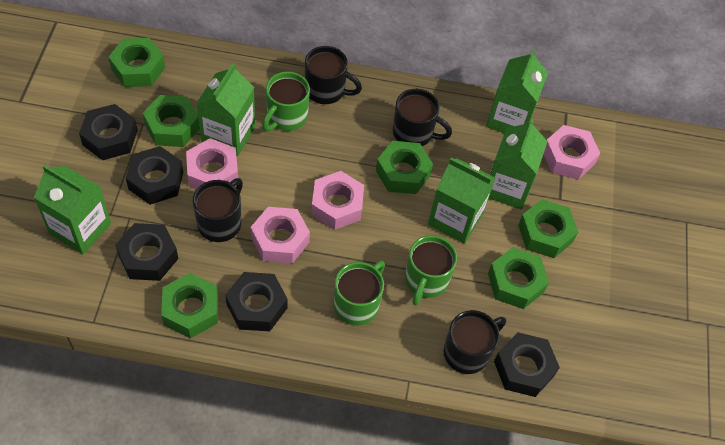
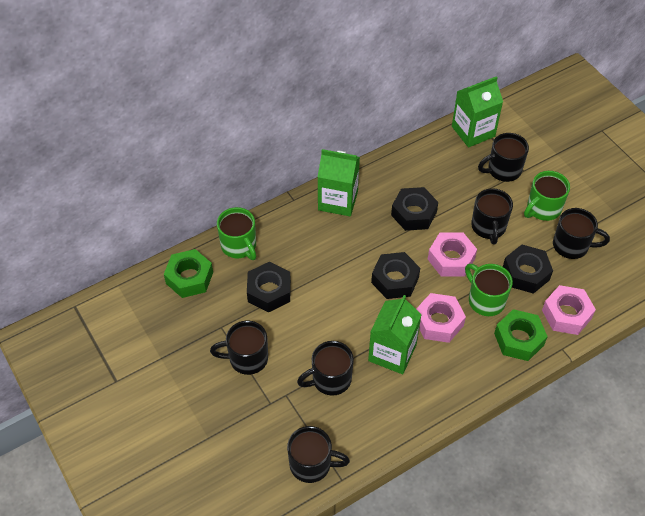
black mug: [193,178,243,242] [305,46,362,104] [393,89,452,146] [443,310,506,374] = 4 -> [210,321,268,375] [287,426,350,483] [297,341,354,396] [471,188,513,245] [478,133,529,182] [553,208,610,259] = 6
black nut: [79,104,138,160] [115,223,178,281] [126,146,183,205] [226,272,288,331] [494,332,560,397] = 5 -> [247,262,291,312] [371,252,420,299] [391,187,438,231] [503,245,553,294] = 4
green carton: [34,165,111,254] [196,63,255,156] [428,157,496,244] [486,49,548,133] [489,119,548,210] = 5 -> [318,149,360,216] [368,295,422,374] [452,76,503,147] = 3
green nut: [109,38,165,87] [143,95,200,147] [161,273,218,338] [376,141,433,194] [488,247,549,309] [518,199,578,258] = 6 -> [164,249,213,298] [494,309,548,361] = 2
pink nut: [186,138,238,189] [251,207,310,264] [311,171,364,230] [544,125,600,180] = 4 -> [416,293,466,343] [428,232,477,277] [542,285,596,335] = 3

